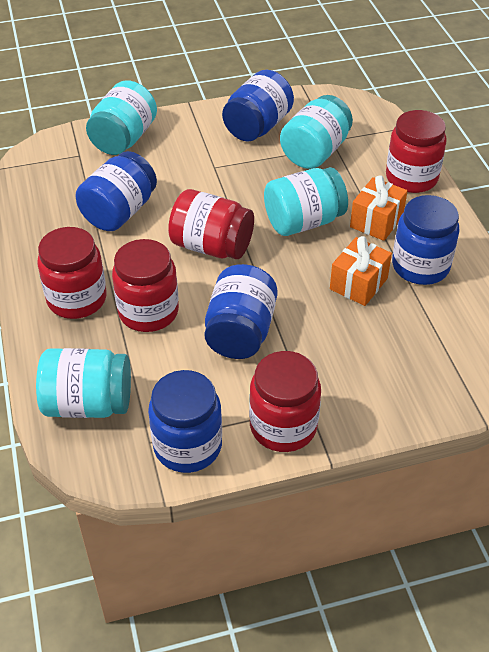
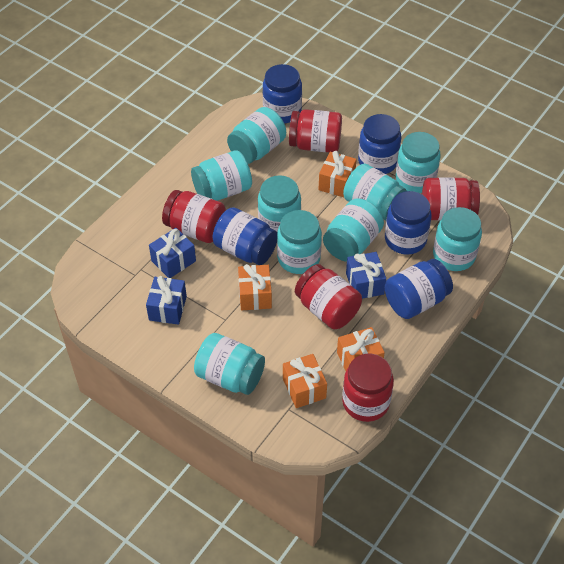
blue gift: none = 0 -> [146,276,187,325] [149,228,196,278] [346,252,386,299] = 3
orange gift: [330,236,392,306] [350,175,408,241] = 2 -> [238,264,272,310] [283,354,327,408] [318,151,357,197] [337,327,385,371] = 4
turquoise jar: [36,348,131,418] [86,80,157,155] [264,167,348,236] [280,95,353,169] = 4 -> [191,150,252,201] [194,333,265,395] [227,107,286,164] [258,175,301,231] [277,210,322,274] [323,198,384,262] [343,164,407,221] [396,132,441,193] [433,207,482,271] = 9

